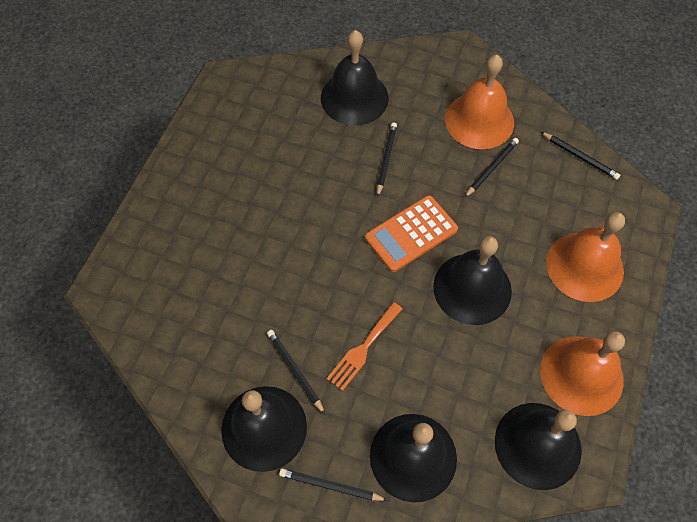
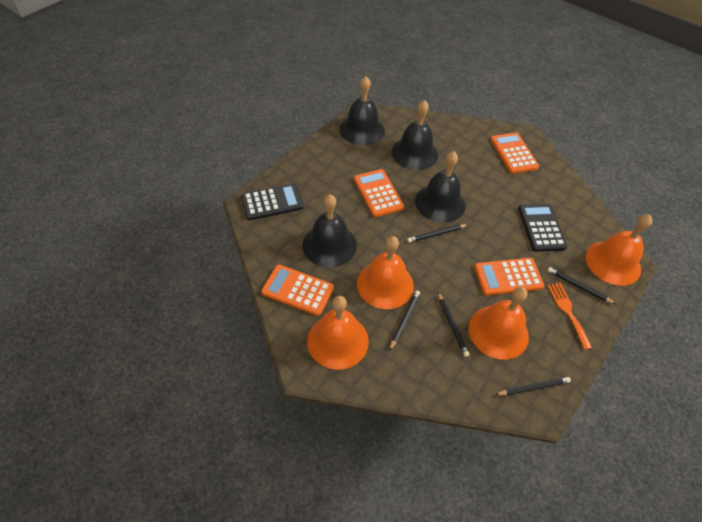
black bell: [221,386,307,472] [321,30,389,125] [370,414,457,503] [433,236,512,325] [495,403,582,490] = 5 -> [302,195,357,267] [339,76,385,145] [391,100,438,170] [415,151,466,223] = 4
black calculator: none = 0 -> [241,183,304,220] [518,204,567,252] = 2
orange bell: [445,55,514,149] [540,331,625,416] [546,212,625,302] = 3 -> [307,296,369,370] [357,236,414,309] [469,287,529,360] [586,215,653,286] = 4
orange calculator: [365,195,458,272] = 1 -> [261,265,334,316] [354,169,404,217] [474,258,544,295] [491,132,539,174] = 4

